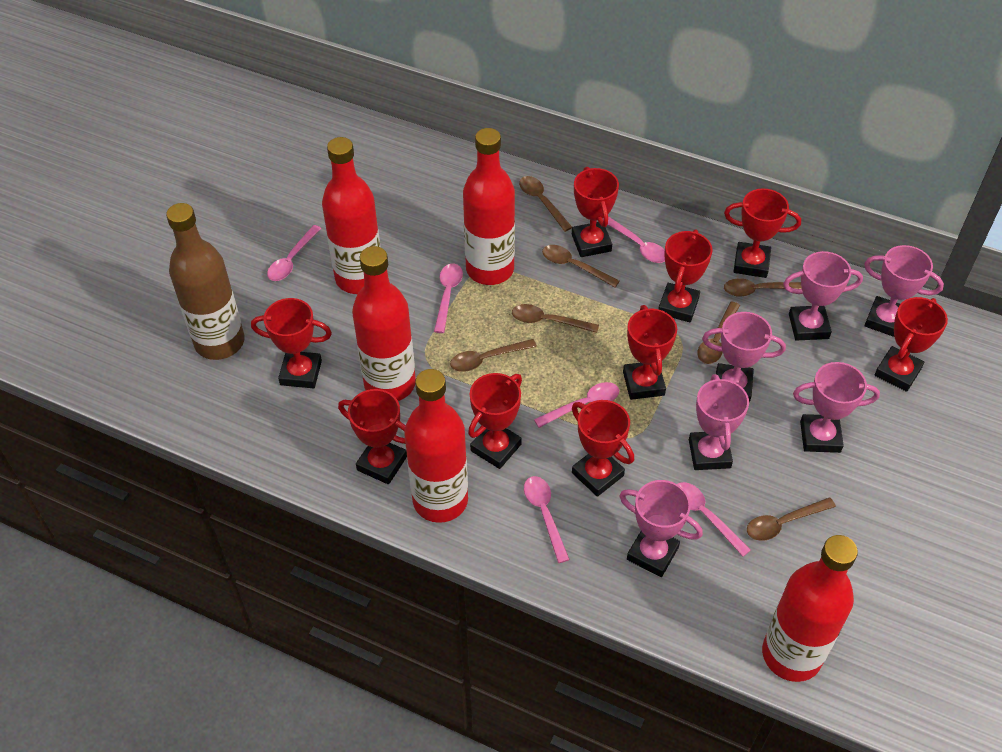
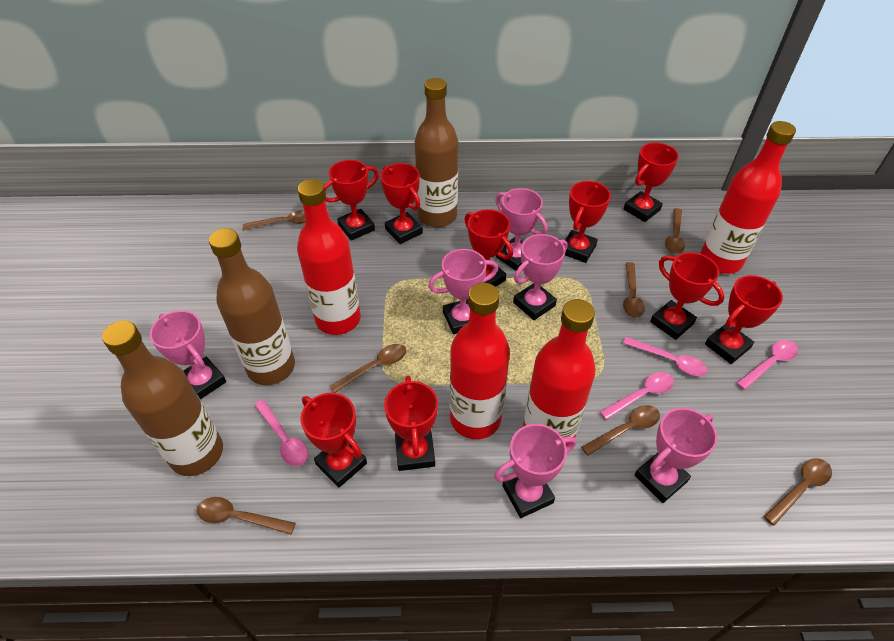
brown bottle: [166,203,245,360] = 1 -> [102,320,223,476] [209,228,295,385] [415,78,458,227] = 3
pink spoon: [267,225,322,281] [434,263,463,333] [524,476,570,563] [534,382,619,428] [608,216,665,263] [677,482,751,557] = 6 -> [254,400,308,466] [600,372,674,420] [623,337,708,376] [736,340,798,390] = 4
red bottle: [322,137,381,294] [352,246,416,401] [404,369,468,523] [463,128,515,285] [762,535,858,682] = 5 -> [297,179,361,335] [450,283,510,439] [523,299,596,447] [700,121,796,274] = 4

